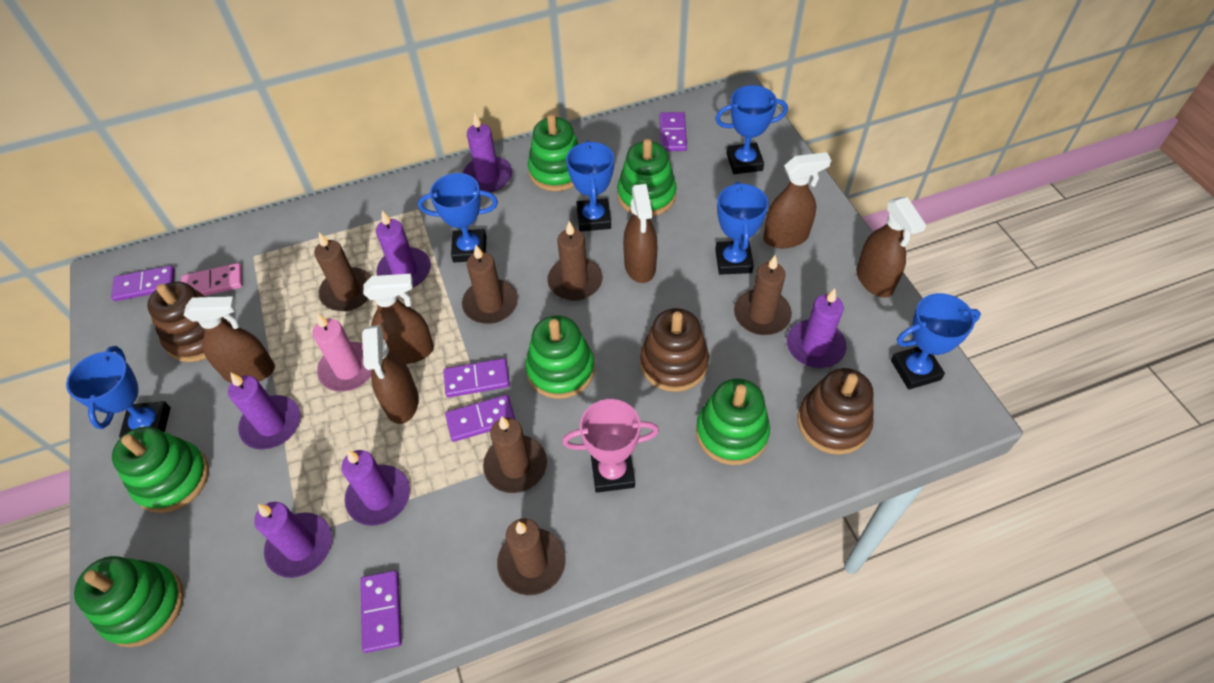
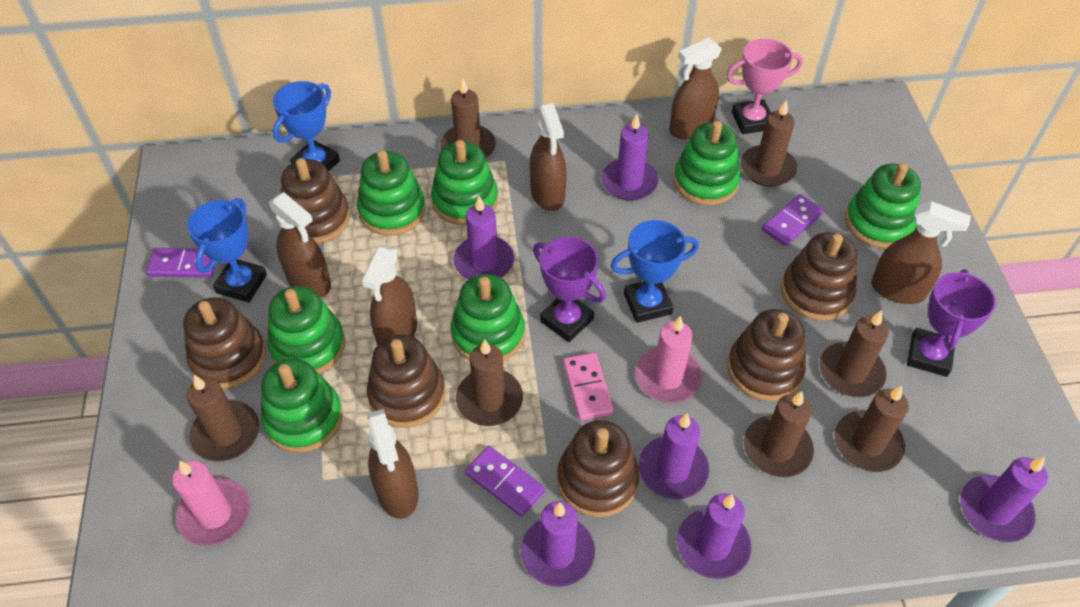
blue trophy: [66,346,171,438] [418,173,498,262] [566,140,614,232] [715,85,788,174] [715,181,769,275] [891,293,981,390] = 6 -> [187,198,267,303] [273,81,340,171] [611,220,699,323] = 3
brown candle: [314,233,371,311] [462,245,518,324] [483,416,547,493] [497,518,566,595] [547,221,602,301] [734,255,792,335] = 6 -> [187,375,259,462] [441,78,496,159] [456,339,523,426] [740,99,797,187] [744,391,814,477] [820,310,889,397] [835,386,909,472] = 7
brown stacking toy: [147,282,231,362] [640,308,709,392] [797,368,874,455] = 3 -> [183,297,266,389] [281,158,350,244] [367,334,445,428] [557,420,640,517] [727,309,806,401] [781,232,858,321] = 6
green stacking toy: [74,556,184,647] [112,426,209,513] [525,315,595,399] [528,114,579,191] [617,139,677,216] [696,378,770,465] = 6 -> [261,358,343,453] [268,286,345,374] [357,150,426,236] [431,140,498,225] [451,274,525,361] [673,121,741,206] [845,163,921,249] = 7
pink candle: [312,313,372,392] = 1 -> [172,461,250,546] [635,316,702,403] = 2
purple domino: [111,265,175,301] [360,570,402,653] [443,358,510,398] [445,395,515,442] [660,112,687,151] = 5 -> [146,248,215,278] [465,446,545,517] [762,194,824,246] = 3
purple trophy: none = 0 -> [533,237,606,342] [907,269,996,377] = 2

